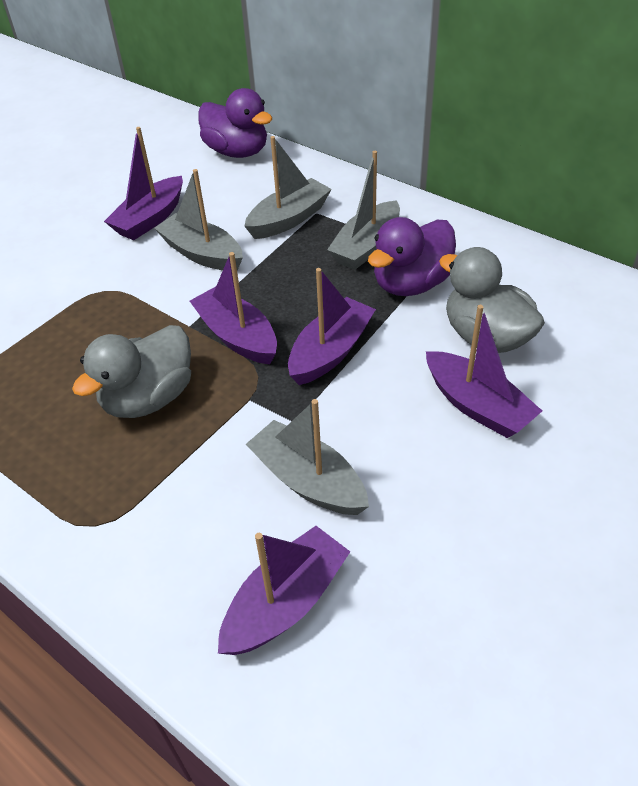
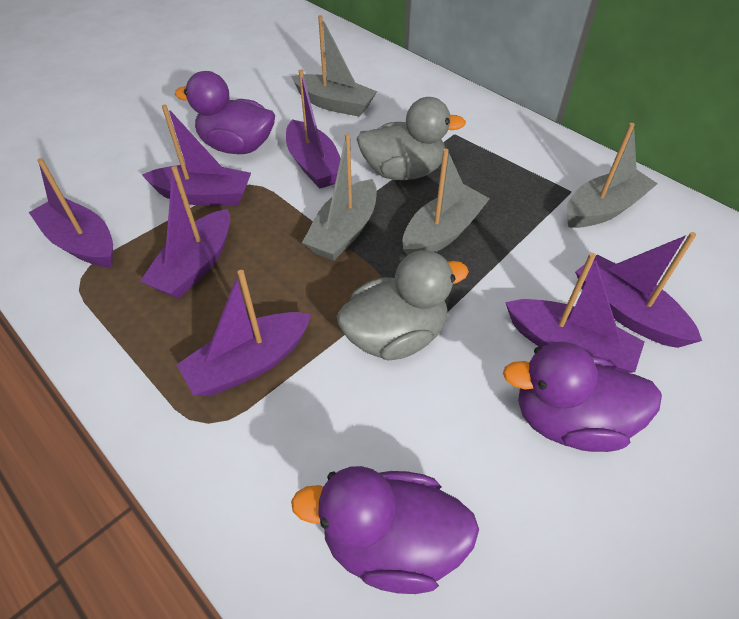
purple boat: [104,127,183,240] [190,252,277,364] [218,526,350,655] [288,268,376,385] [426,305,542,438] = 5 -> [29,158,113,267] [140,166,230,299] [142,104,251,206] [176,270,311,396] [286,69,341,188] [505,253,645,373] [575,232,702,348] = 7
purple duck: [198,88,273,158] [368,217,456,296] = 2 -> [174,71,275,154] [291,466,479,594] [503,342,662,452] = 3

